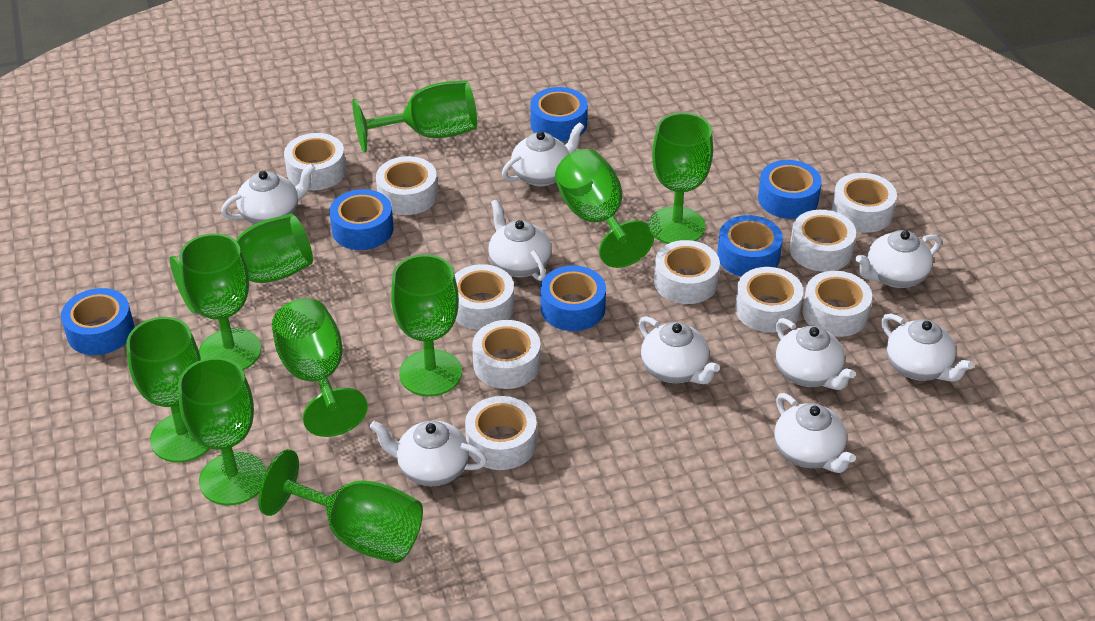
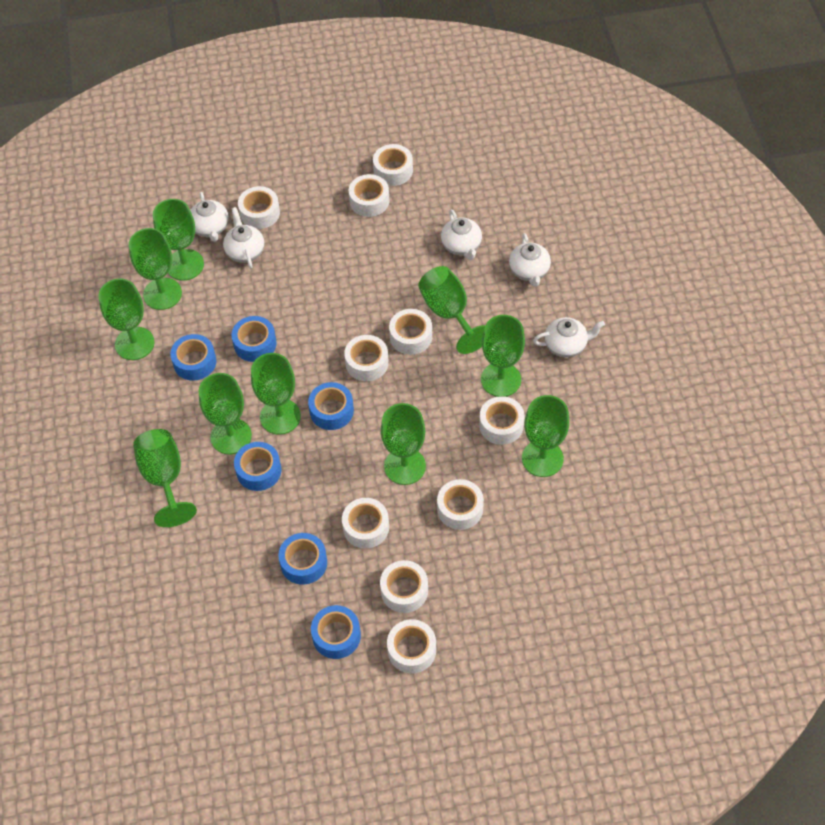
white teapot: [221,163,315,224] [370,420,487,486] [488,199,552,281] [502,122,584,186] [639,316,720,384] [774,393,856,473] [775,318,855,390] [855,230,941,288] [881,313,973,382] = 9 -> [190,192,229,242] [223,207,264,269] [441,210,482,260] [509,233,551,287] [533,317,605,358] = 5

